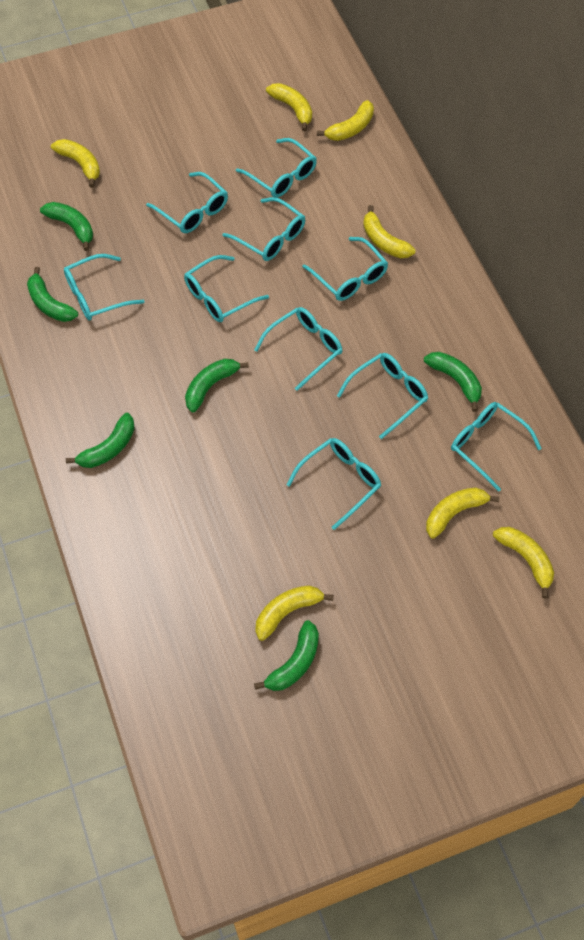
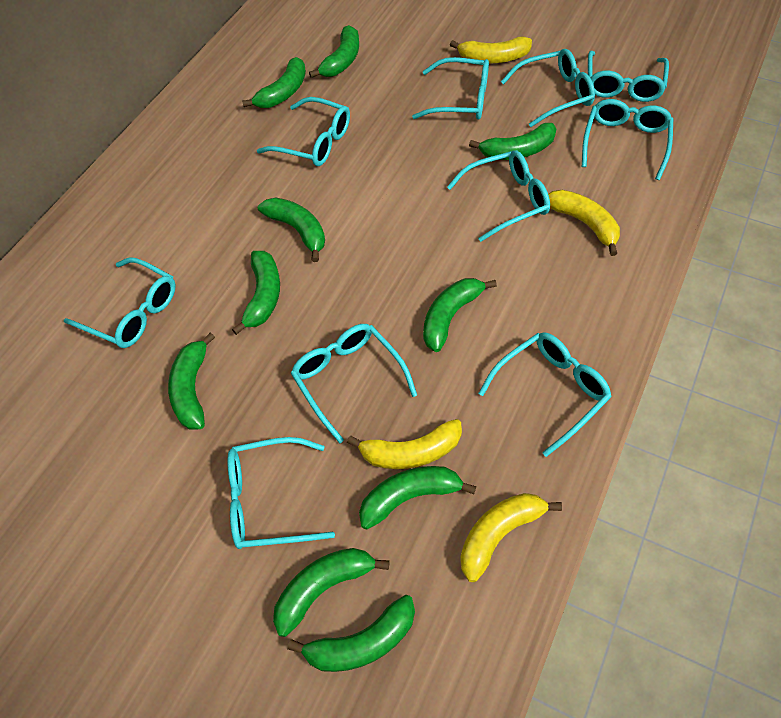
green banana: [27,267,78,322] [40,202,93,251] [66,413,135,468] [185,359,249,412] [254,620,319,691] [424,352,482,412] = 6 -> [168,333,215,429] [232,251,280,335] [242,57,306,108] [258,198,325,262] [273,548,389,637] [287,595,415,672] [309,25,359,78] [359,466,476,530] [423,278,497,352] [469,123,556,160] = 10
yellow banana: [51,139,100,187] [255,585,334,641] [266,83,312,131] [317,100,374,141] [363,205,415,258] [426,487,499,539] [493,527,554,598] = 7 -> [347,419,462,469] [450,36,532,64] [460,493,562,582] [548,190,620,256] = 4

